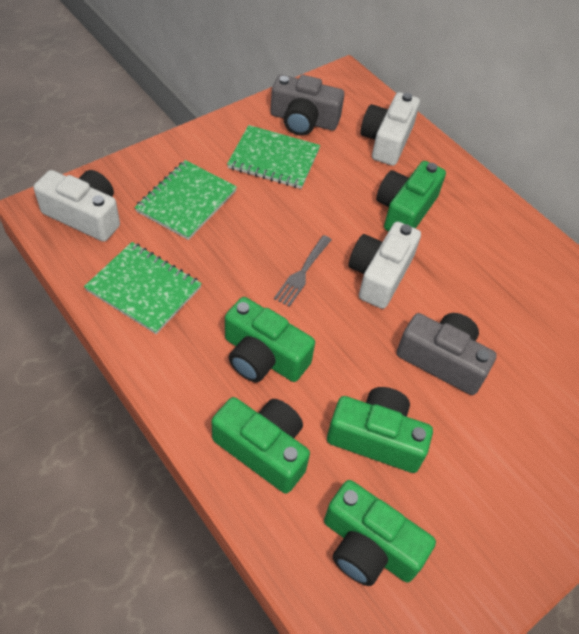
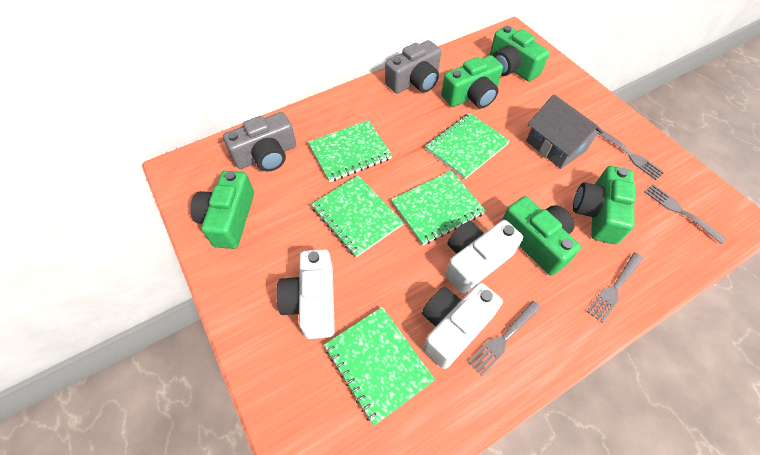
green notebook: [84,242,202,334] [134,160,237,240] [227,125,320,189] = 3 -> [308,120,392,182] [311,175,404,257] [324,307,435,426] [391,170,486,245] [425,113,510,179] = 5
grey fork: [274,235,332,307] = 1 -> [468,301,541,376] [587,252,643,323] [598,129,665,180] [644,184,727,244] = 4
grey house: none = 0 -> [526,94,604,169] = 1

